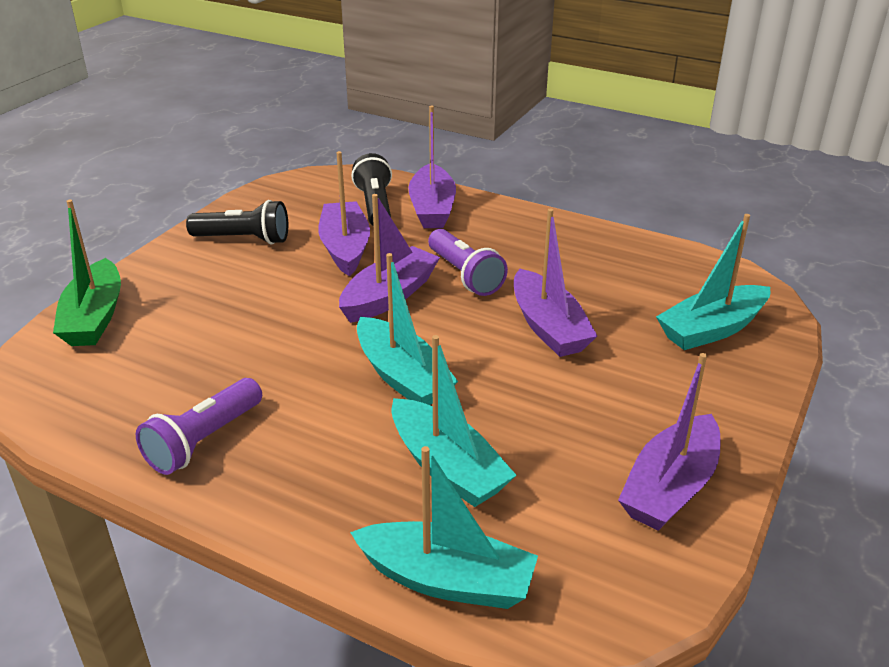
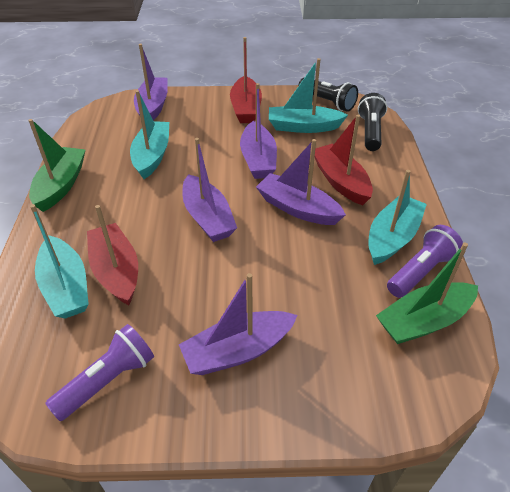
green boat: [53,200,121,346] = 1 -> [28,119,86,212] [376,243,478,344] = 2
red boat: none = 0 -> [87,205,138,305] [230,37,262,123] [315,115,373,205] = 3

